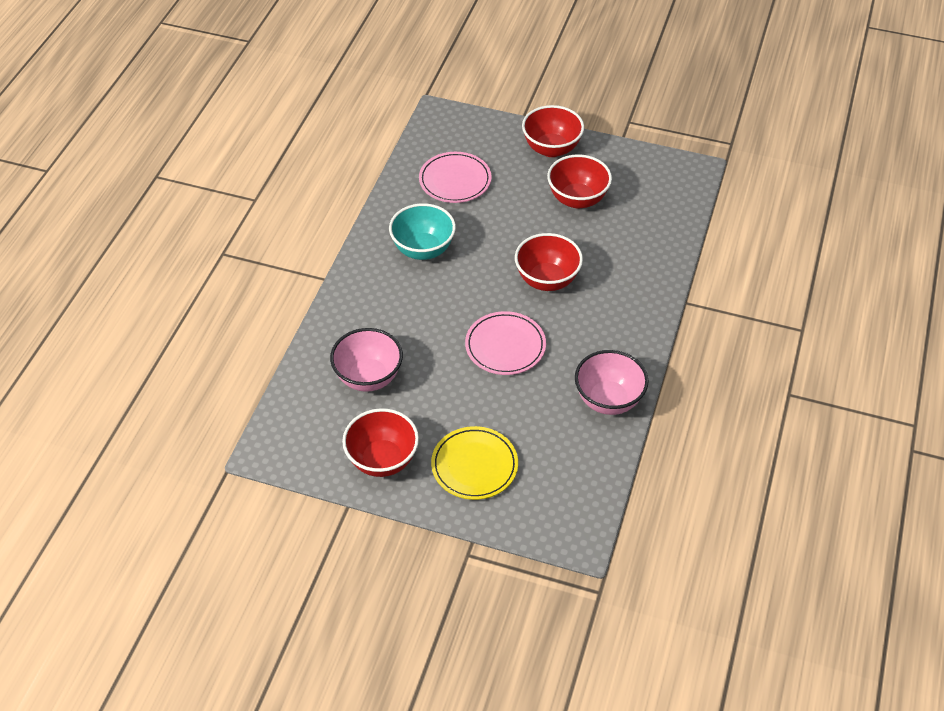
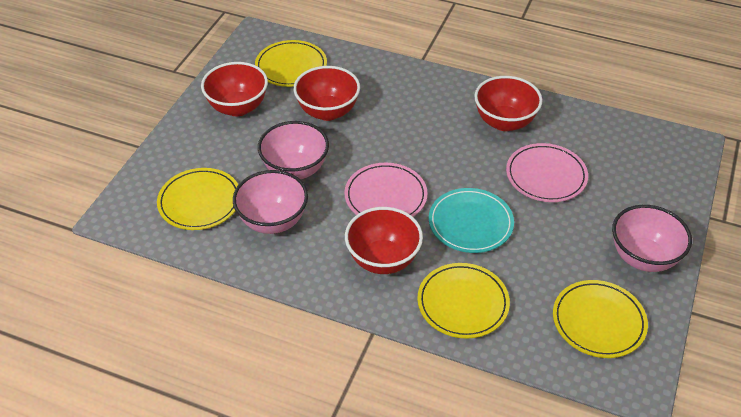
pink bowl: [330,328,403,392] [575,350,648,415] = 2 -> [233,170,308,234] [258,121,329,179] [612,205,692,272] = 3
turquoise bowl: [389,203,456,260] = 1 -> none = 0
turquoise plate: none = 0 -> [429,188,514,253] = 1
yellow plate: [431,426,518,500] = 1 -> [157,168,239,230] [255,40,327,87] [417,263,510,339] [553,280,648,358] = 4

